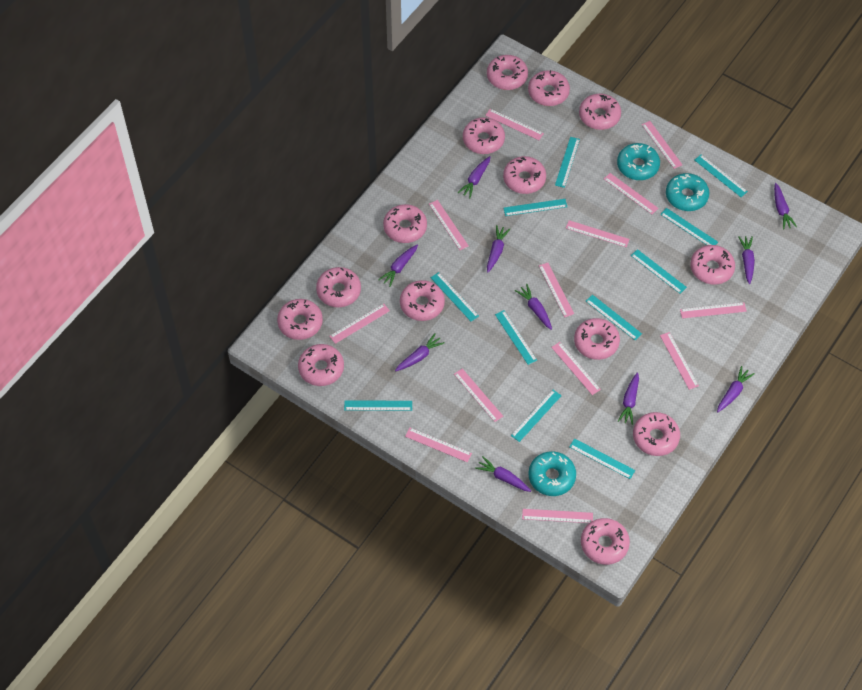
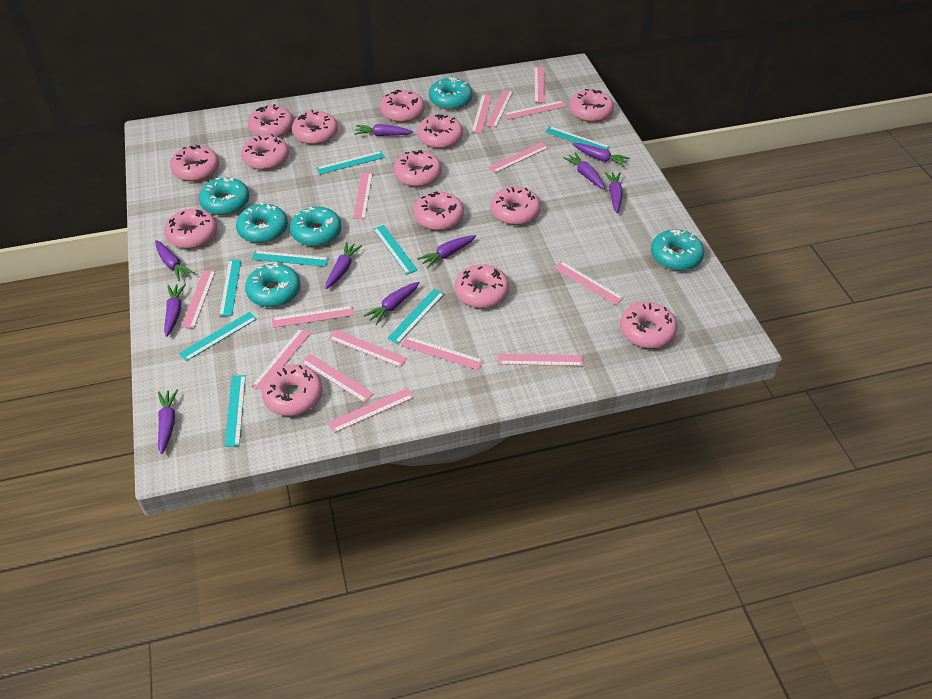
pink ruler: [329,304,390,344] [405,428,472,462] [429,200,468,250] [454,368,503,422] [485,109,544,140] [522,509,593,523] [539,263,574,317] [551,342,601,395] [566,220,630,247] [604,173,658,214] [642,121,682,169] [660,332,699,390] [680,302,747,319] = 13 -> [181,270,216,328] [252,328,311,390] [272,306,354,328] [301,354,374,403] [328,330,407,368] [328,388,414,433] [353,172,373,219] [401,336,483,370] [472,94,492,133] [486,90,513,128] [488,142,548,173] [498,354,583,366] [504,101,567,120] [534,67,545,103] [554,261,623,305] = 15
turquoise donut: [528,451,576,496] [617,143,660,180] [666,173,709,211] = 3 -> [199,177,250,215] [236,203,288,243] [245,264,301,307] [290,206,342,246] [429,78,473,110] [651,229,704,271] = 6
turquoise ruler: [344,400,412,411] [430,272,479,321] [495,310,537,365] [503,199,567,216] [511,390,562,442] [555,137,580,188] [569,438,635,479] [586,295,642,340] [631,249,687,294] [660,208,718,245] [695,155,748,197] = 11 -> [179,312,257,361] [219,259,241,316] [224,375,246,447] [251,251,329,267] [316,151,385,175] [373,225,418,274] [387,289,444,344] [545,127,610,150] = 8

